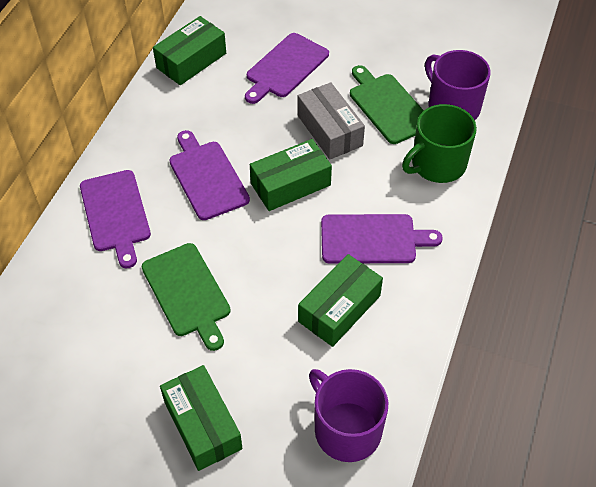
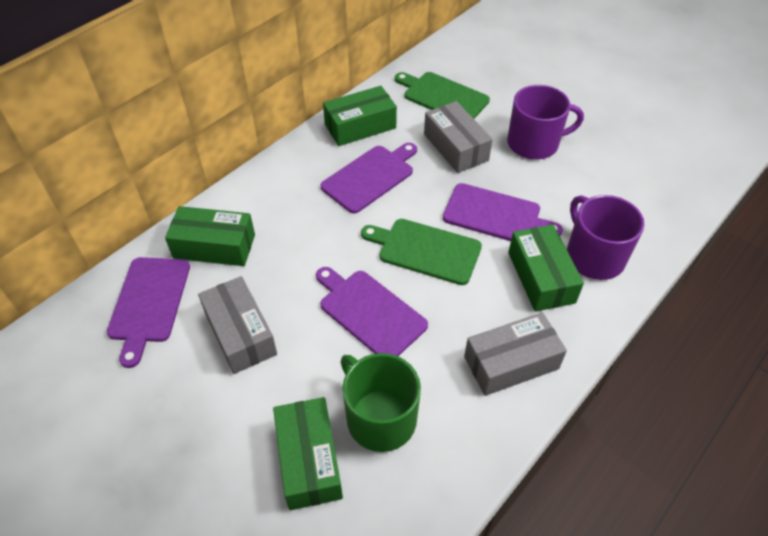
grey box: [298,82,365,159] = 1 -> [198,276,277,374] [424,101,493,173] [464,312,567,396] = 3

